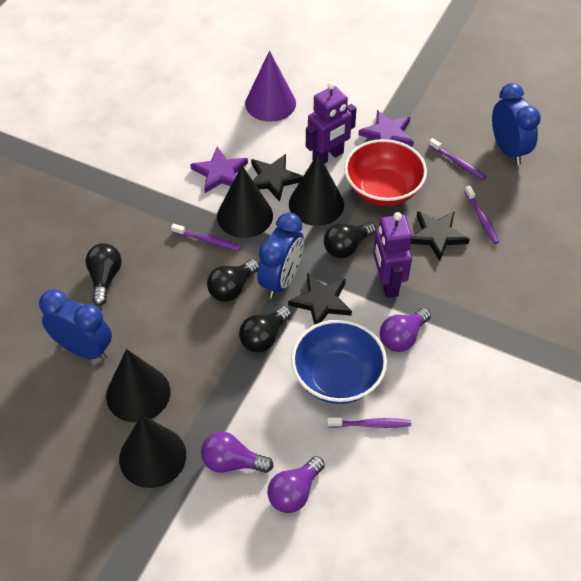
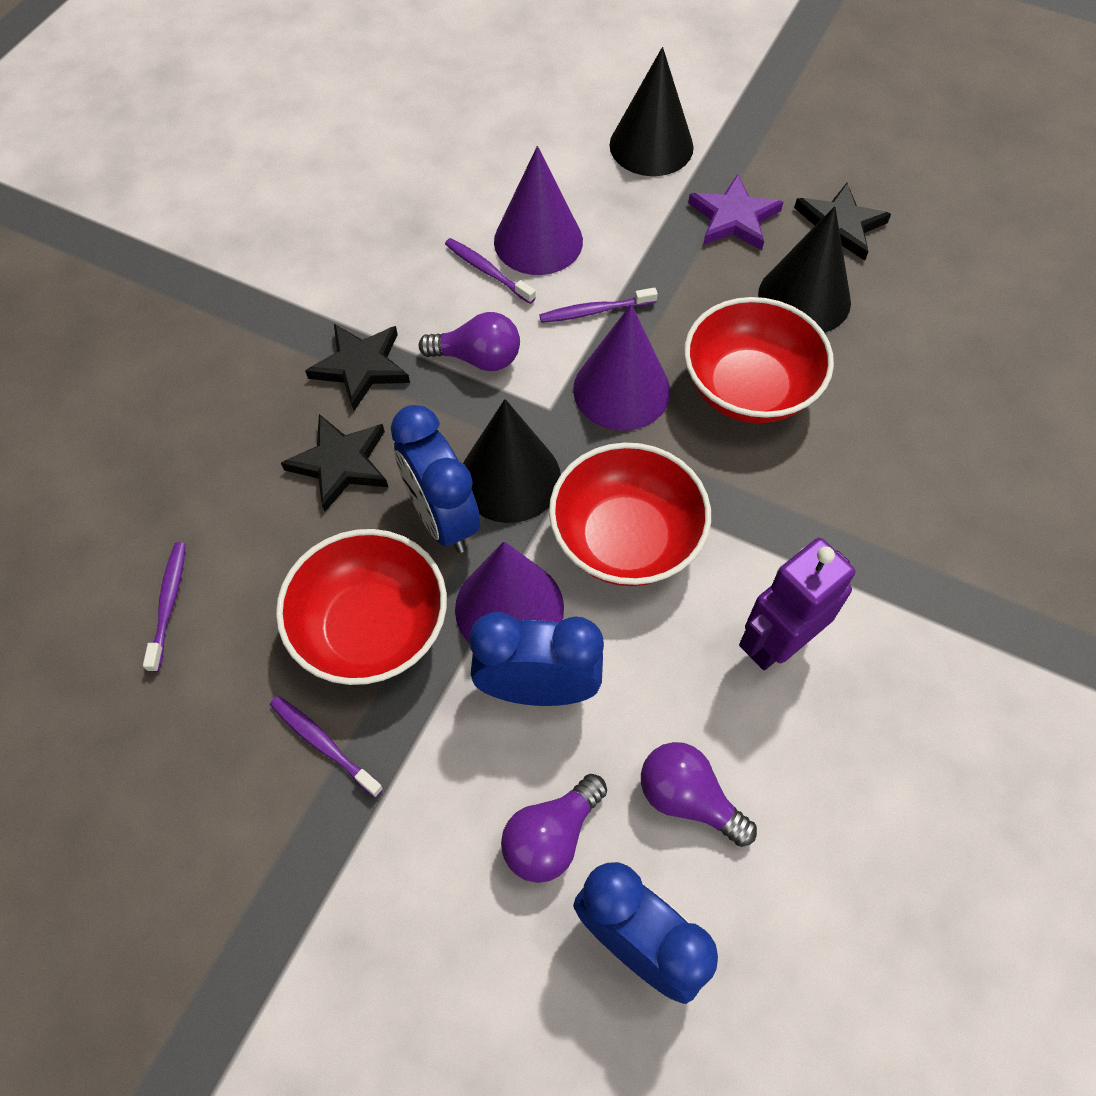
black cone: [106,349,170,422] [119,415,186,488] [217,166,273,238] [289,153,344,226] = 4 -> [463,399,561,523] [609,47,694,176] [758,206,851,333] = 3
black light bulb: [85,244,122,306] [207,259,259,302] [239,306,291,353] [324,222,376,258] = 4 -> none = 0
blue bowl: [291,320,387,404] = 1 -> none = 0
purple cone: [245,51,296,122] = 1 -> [455,541,564,644] [494,146,583,275] [573,304,670,431] = 3
purple robot: [306,82,357,164] [373,212,412,298] = 2 -> [739,538,855,670] = 1
purple star: [190,147,248,193] [359,110,414,147] = 2 -> [688,174,783,250] = 1
red bowl: [344,139,427,206] = 1 -> [276,529,447,685] [549,442,711,586] [684,297,834,423] = 3

